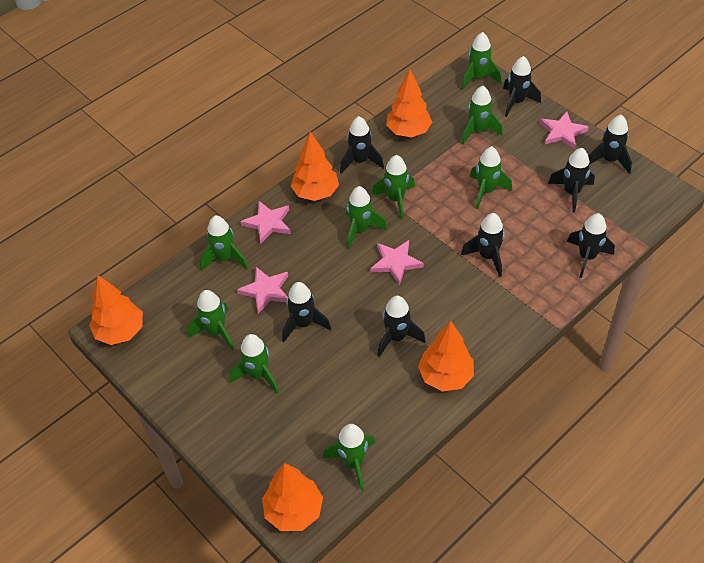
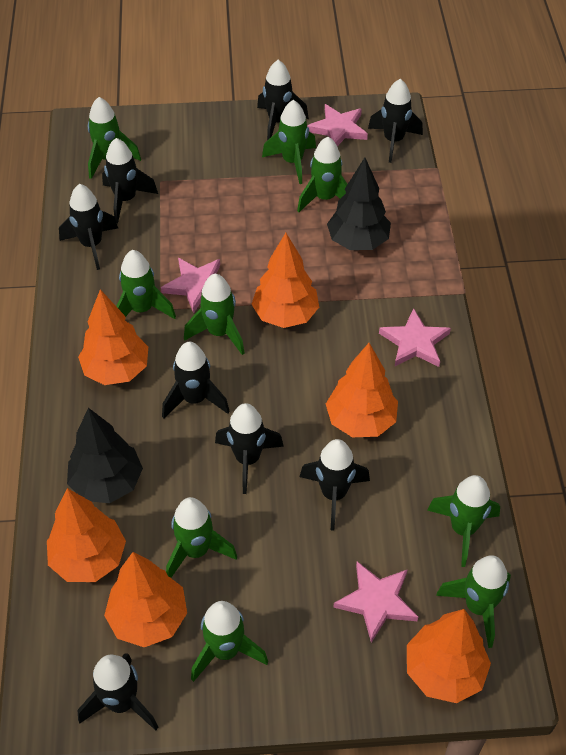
black tree: none = 0 -> [67,408,143,503] [327,157,391,250] = 2
orange tree: [89,275,143,345] [262,463,323,531] [291,132,339,201] [386,70,432,138] [418,321,474,391] = 5 -> [47,488,126,582] [78,290,148,385] [104,552,187,647] [251,233,319,328] [326,343,398,437] [407,609,491,703] = 6

